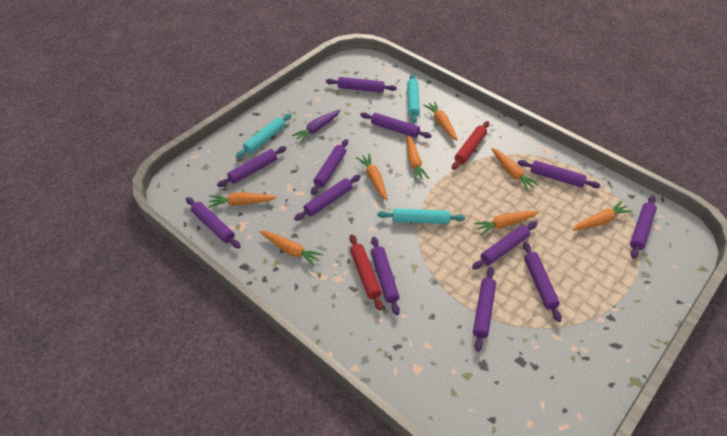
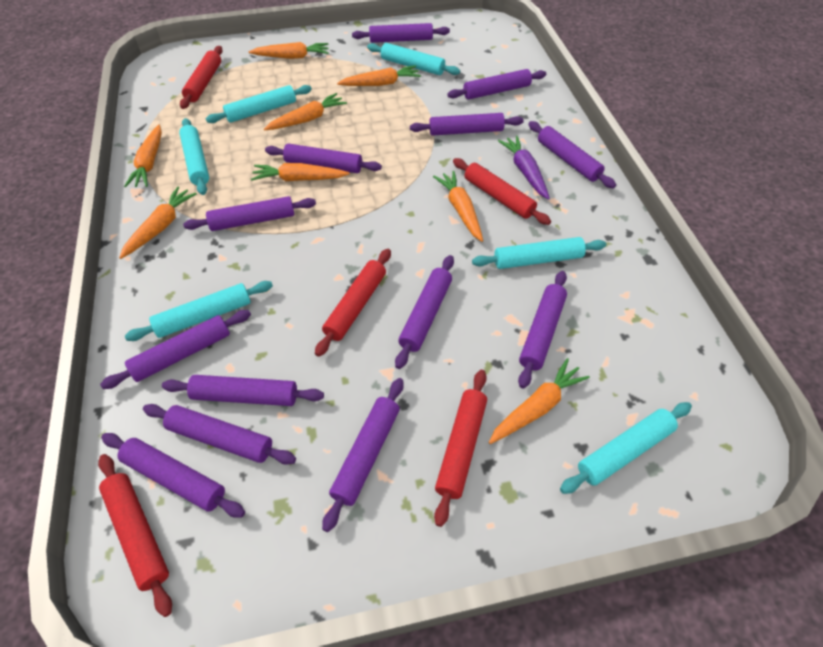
purple rolling pin: [186,197,241,249] [217,146,287,187] [294,175,361,221] [311,139,348,195] [326,77,397,93] [360,112,432,138] [371,237,400,315] [472,222,537,270] [473,267,496,352] [518,160,601,188] [523,242,562,322] [630,196,657,259] = 12 -> [100,310,251,389] [101,433,245,518] [143,404,296,465] [162,375,324,406] [183,196,316,231] [265,144,382,173] [322,378,404,532] [352,23,450,43] [395,255,454,369] [410,113,524,136] [447,69,546,100] [518,271,567,389] [528,121,616,188] = 13
red rolling pin: [349,234,383,311] [452,121,489,170] = 2 -> [98,454,172,617] [180,46,223,109] [315,249,391,357] [434,370,487,527] [453,158,551,225] = 5
turquoise rolling pin: [236,114,292,158] [377,208,465,224] [407,74,420,123] = 3 -> [125,281,273,341] [179,118,209,195] [206,85,312,123] [367,43,460,75] [472,237,606,269] [560,402,692,494] = 6

